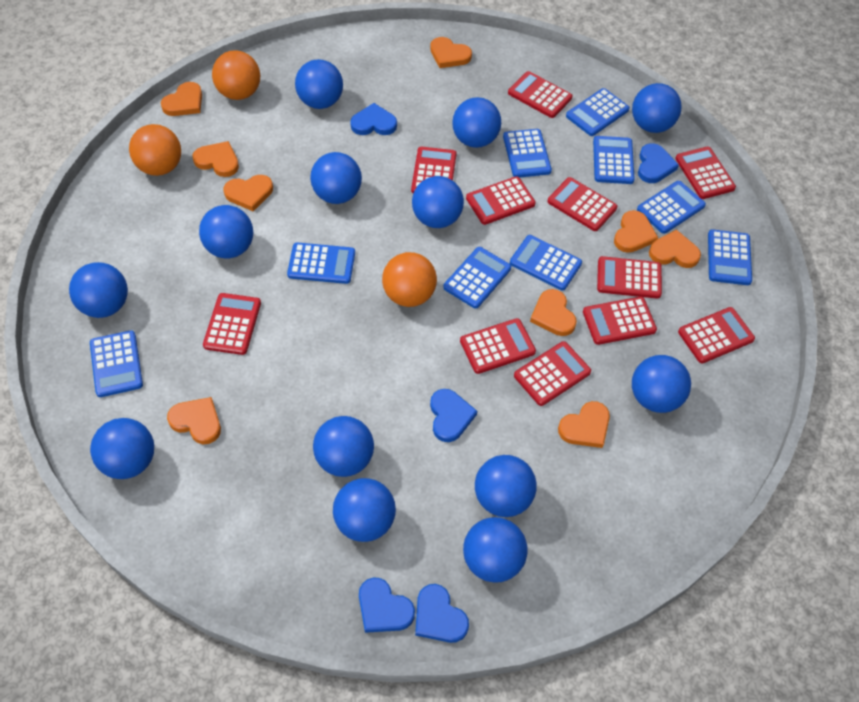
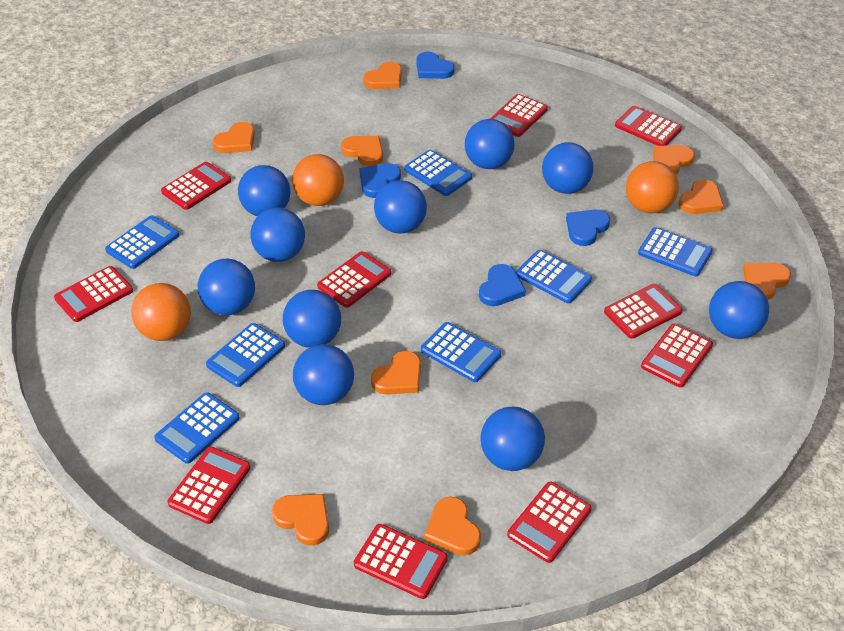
blue ball: [69,262,128,318] [90,418,154,479] [199,205,253,259] [295,59,343,109] [310,152,362,204] [313,416,374,477] [333,478,396,542] [412,176,464,228] [452,97,501,148] [463,517,528,583] [475,455,537,517] [632,83,682,133] [632,355,691,413] = 13 -> [198,259,255,315] [238,165,290,216] [250,208,305,262] [283,290,341,348] [293,344,354,405] [374,180,427,234] [465,119,515,169] [480,406,545,471] [542,142,594,194] [709,281,769,339] = 10
blue calculator: [90,330,143,397] [287,242,355,284] [443,247,511,309] [503,129,552,178] [510,235,582,291] [566,88,630,136] [593,136,635,184] [637,181,706,234] [708,229,752,285] = 9 -> [105,215,179,269] [154,392,240,464] [206,323,285,387] [404,150,472,196] [421,322,501,382] [516,250,592,304] [638,227,713,277] = 7
blue heart: [350,103,397,135] [359,578,415,633] [415,584,469,643] [430,389,477,442] [638,143,679,183] = 5 -> [359,163,401,198] [416,52,455,79] [479,264,526,306] [566,209,610,246] = 4
red calculator: [203,293,261,355] [411,147,456,193] [460,318,536,374] [466,176,536,225] [508,71,573,118] [514,341,591,406] [548,177,617,231] [583,297,657,345] [597,256,662,299] [675,146,736,199] [678,307,755,363] = 11 -> [54,266,133,322] [161,162,231,210] [167,447,251,524] [317,251,391,308] [354,524,448,599] [490,94,548,137] [507,481,592,563] [604,284,683,339] [615,106,682,146] [641,323,713,388] = 10

